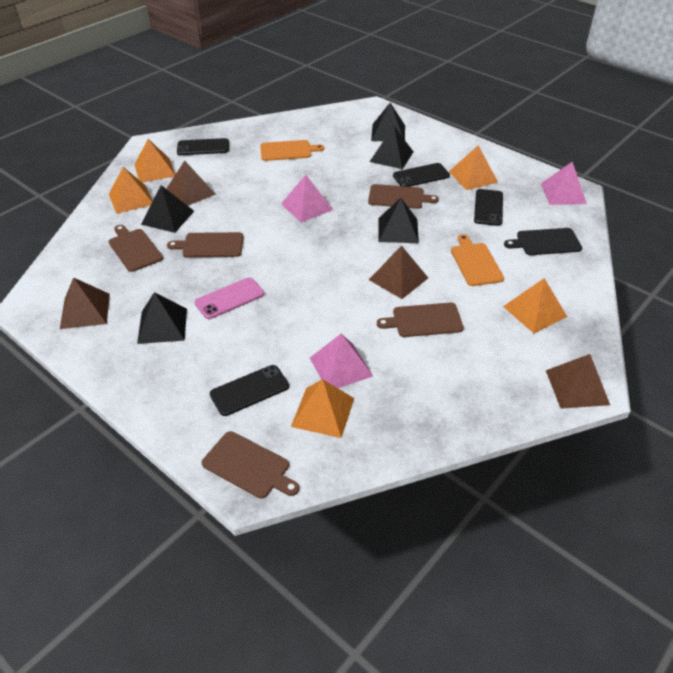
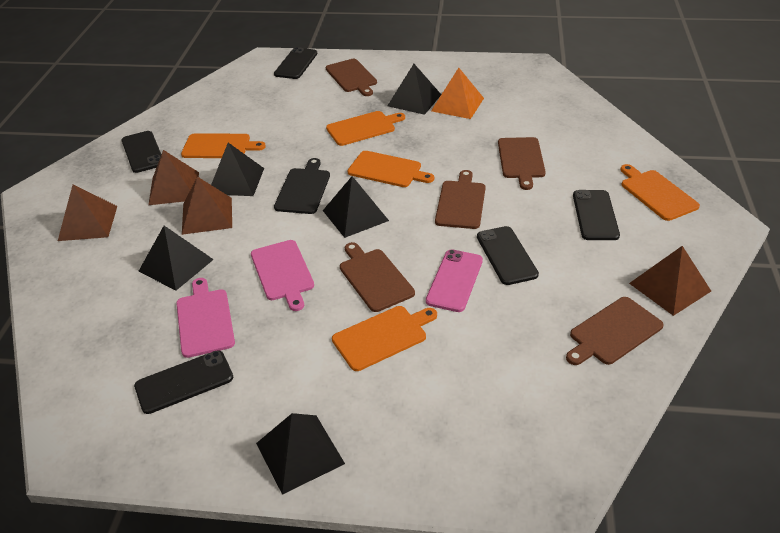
black phone: [177,138,229,155] [210,365,289,416] [393,163,450,187] [474,189,503,226] = 4 -> [121,131,161,173] [134,350,233,414] [274,47,318,79] [477,226,539,285] [573,190,620,240] = 5
orange cutting board: [260,140,324,161] [451,234,504,286] = 2 -> [181,133,266,158] [326,111,405,146] [332,306,437,371] [347,151,434,187] [620,164,700,221] = 5
orange pyramid: [109,167,153,214] [134,139,175,183] [291,379,354,438] [449,145,498,190] [503,278,567,333] = 5 -> [431,68,484,119] = 1
pink cutting board: none = 0 -> [176,278,235,358] [251,240,314,311] = 2
pink pyramid: [281,175,333,223] [310,334,373,388] [541,162,587,205] = 3 -> none = 0

